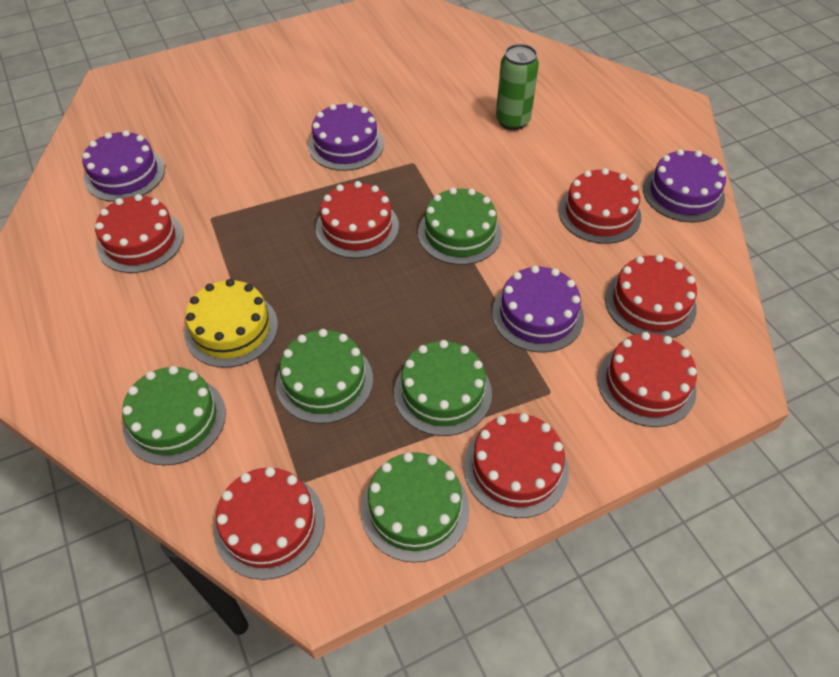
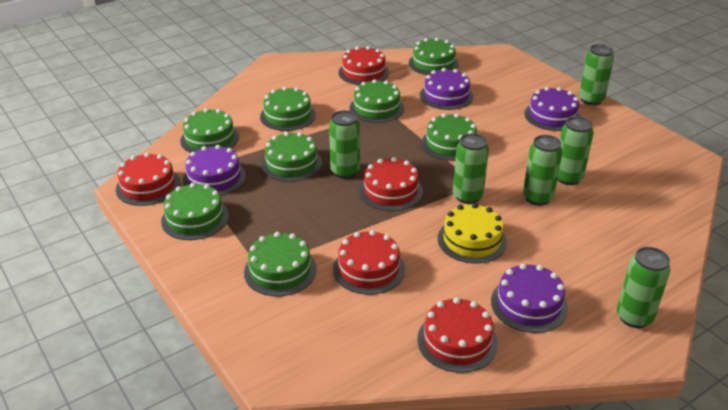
green cake: [122,366,226,465] [276,329,373,424] [361,452,469,563] [394,340,492,436] [418,188,502,265] = 5 -> [161,183,229,240] [180,108,239,153] [244,232,317,296] [260,87,316,131] [261,132,322,182] [349,79,404,123] [409,38,459,75] [421,113,477,161] = 8
green can: [496,44,539,130] = 1 -> [329,110,360,179] [453,133,489,204] [523,135,563,206] [557,116,594,185] [579,44,614,105] [617,247,671,328] = 6
red cake: [95,194,183,273] [214,467,325,580] [316,181,399,258] [463,413,569,518] [558,168,641,244] [597,332,697,427] [605,255,697,338] = 7 -> [116,153,180,206] [333,230,405,295] [338,46,389,85] [359,157,423,211] [417,297,498,373] = 5

